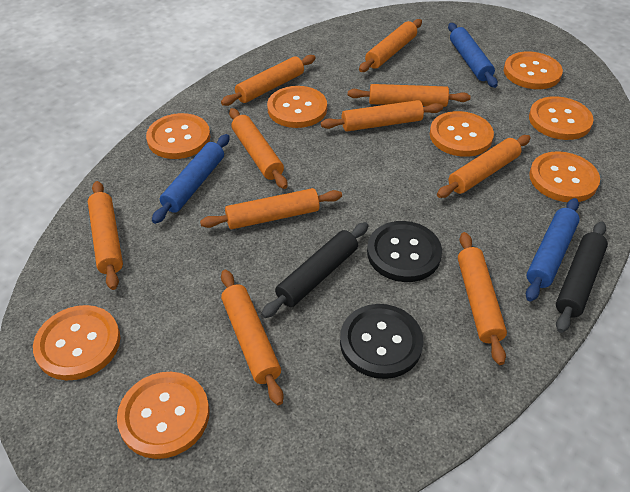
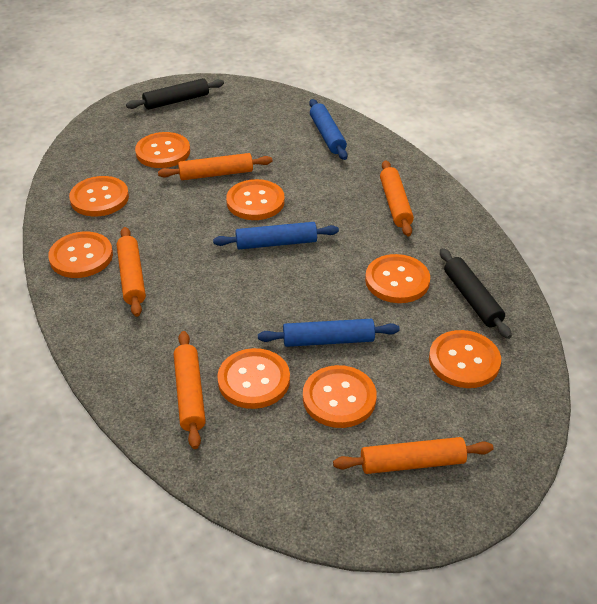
black button: [340,304,423,379] [367,221,442,282] = 2 -> none = 0
orange rolling pin: [88,181,123,290] [200,188,342,229] [221,55,316,106] [221,270,284,405] [229,108,287,189] [321,100,443,132] [348,84,471,107] [359,19,422,72] [437,135,530,198] [458,232,507,365] = 10 -> [117,227,146,317] [158,153,272,180] [174,331,206,449] [333,437,493,474] [380,160,414,236] = 5

